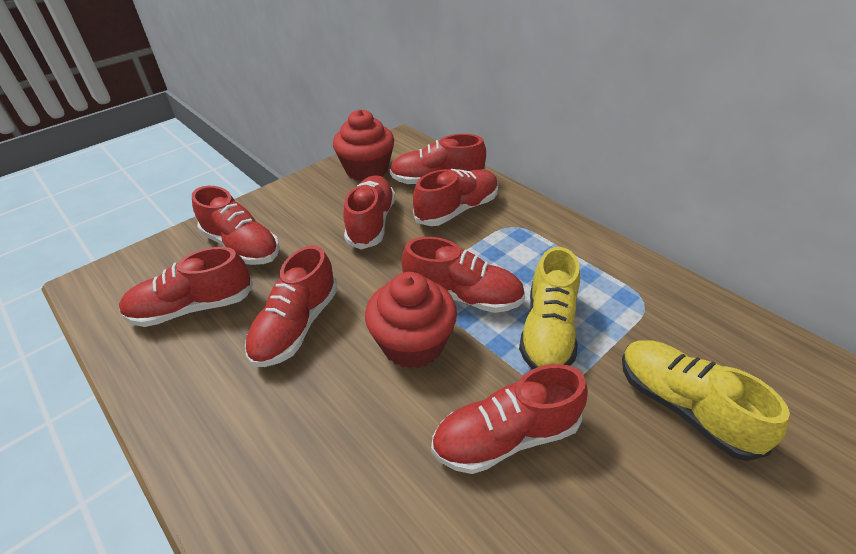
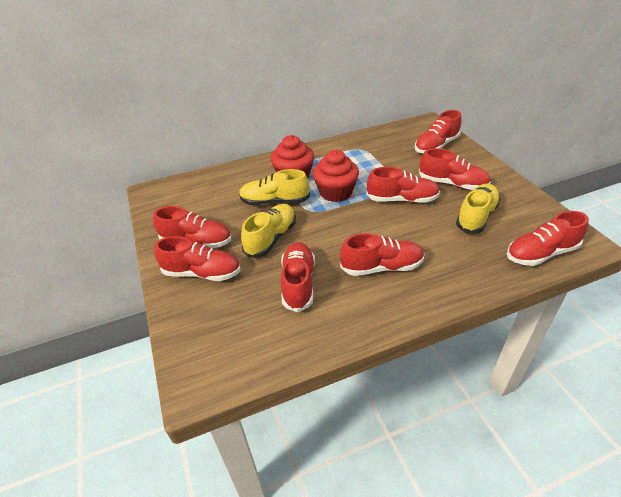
yellow shoe: [519,247,580,369] [622,340,790,461] = 2 -> [239,169,310,205] [241,204,296,258] [456,184,501,233] = 3

